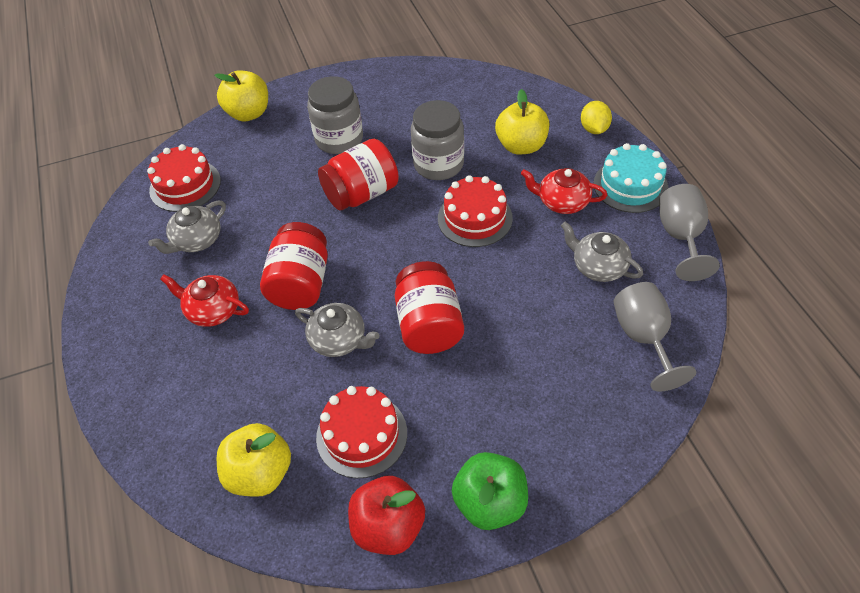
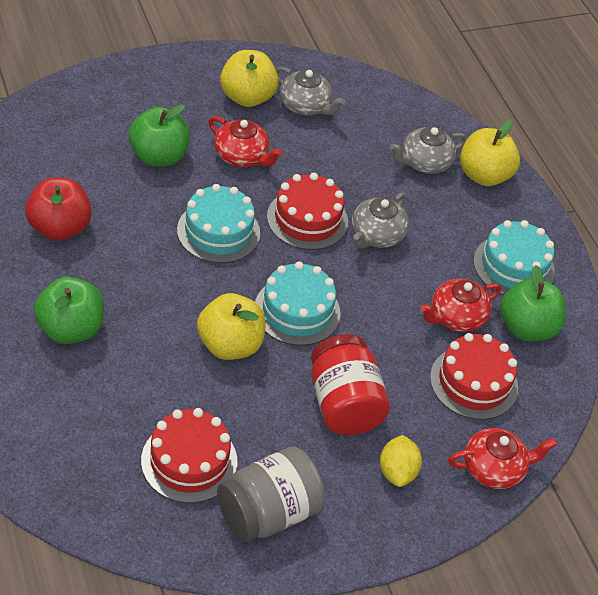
green apple: [452,452,528,530] = 1 -> [34,277,104,344] [128,104,190,167] [500,265,566,341] = 3
grey goblet: [614,282,697,391] [659,184,720,281] = 2 -> none = 0
grey jar: [307,76,363,154] [411,100,464,180] = 2 -> [217,447,325,542] = 1
red jar: [260,222,328,310] [318,139,399,211] [395,261,464,354] = 3 -> [311,334,390,435] = 1
red teapot: [160,274,249,327] [521,168,607,214] = 2 -> [208,116,283,167] [421,279,501,332] [448,428,557,489] = 3
turquoise cake: [594,143,668,213] = 1 -> [177,184,260,263] [255,261,341,346] [473,220,555,295] = 3

